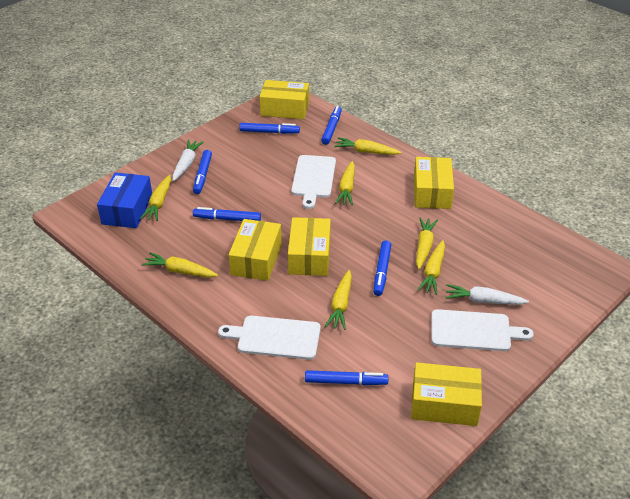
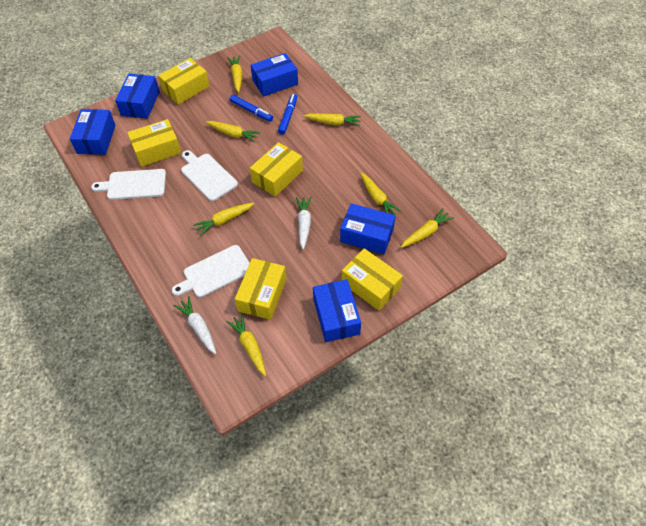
blue box: [97,172,152,228] = 1 -> [70,109,116,155] [115,74,160,119] [250,53,298,97] [313,279,361,342] [340,203,395,254] = 5
blue marker: [193,150,212,194] [193,207,261,221] [239,123,300,134] [305,370,388,385] [321,106,342,145] [374,240,391,296] = 6 -> [230,95,273,122] [278,94,297,135] = 2

